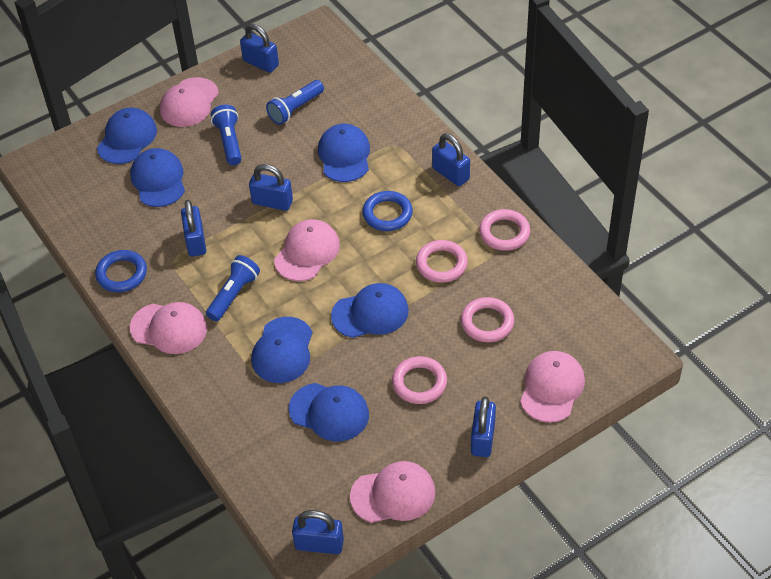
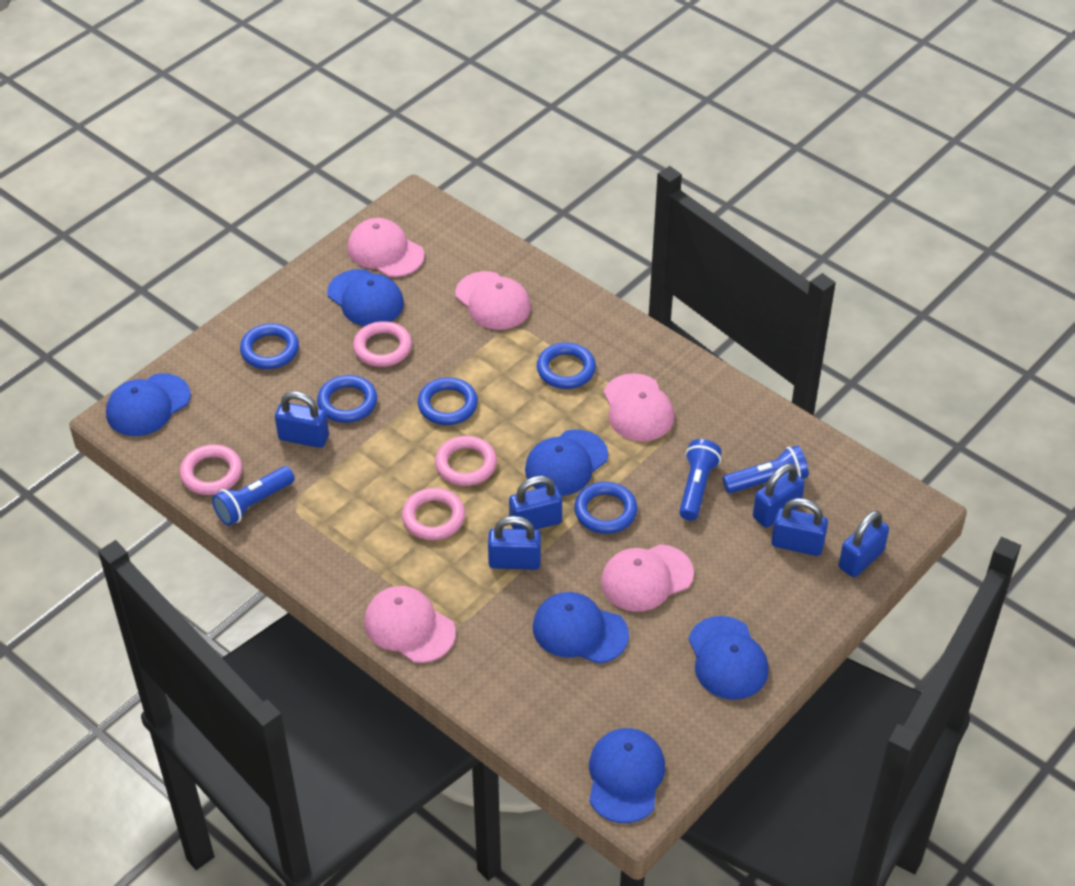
blue ring: [95,250,147,292] [362,191,413,231] = 2 -> [240,323,299,369] [317,375,377,423] [418,377,478,425] [537,343,596,389] [574,482,637,534] = 5

